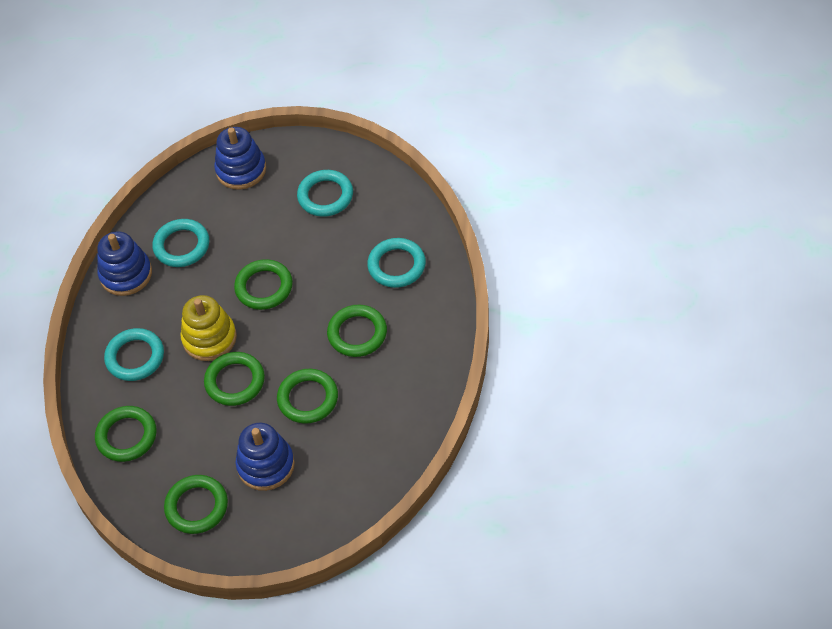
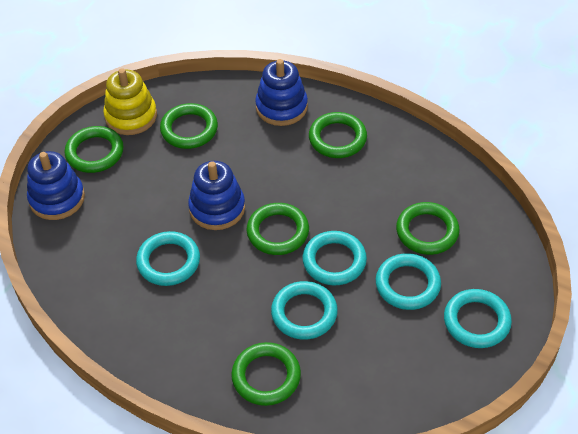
turquoise ring: [104,328,164,381] [152,219,209,267] [297,170,353,217] [367,238,426,288] = 4 -> [136,231,200,286] [271,281,338,340] [302,231,367,285] [376,253,441,310] [444,289,512,348] = 5

